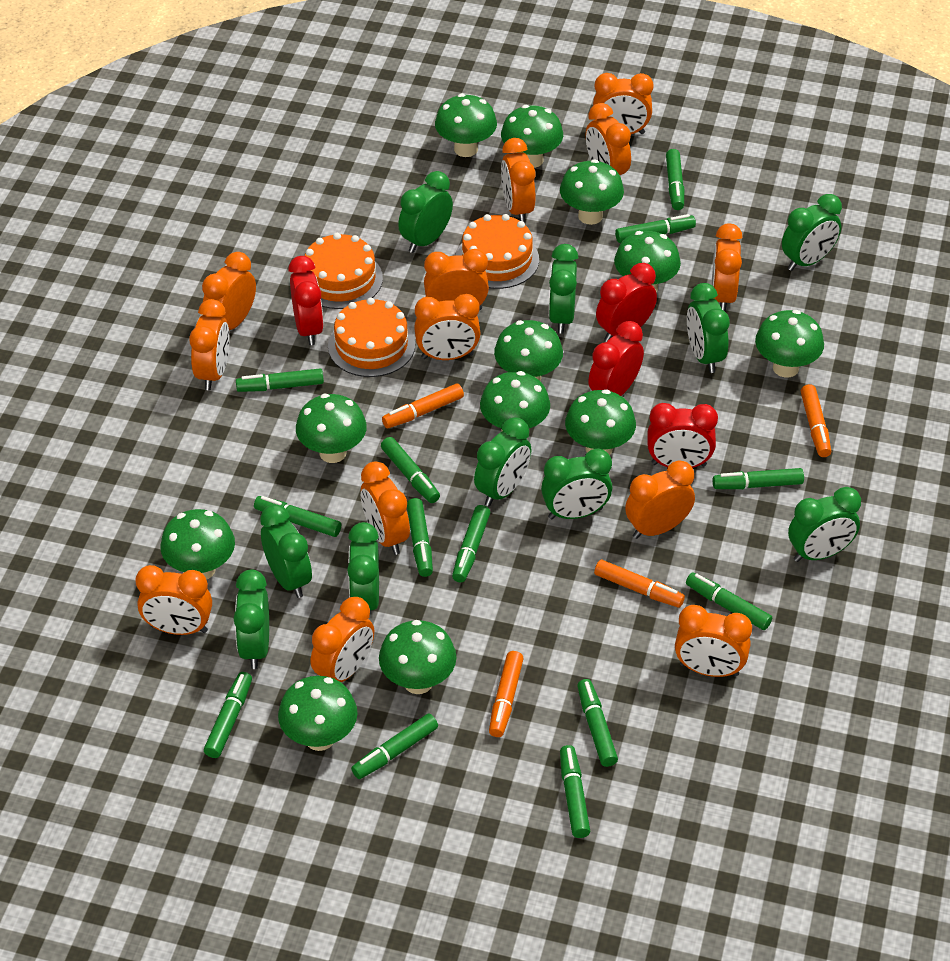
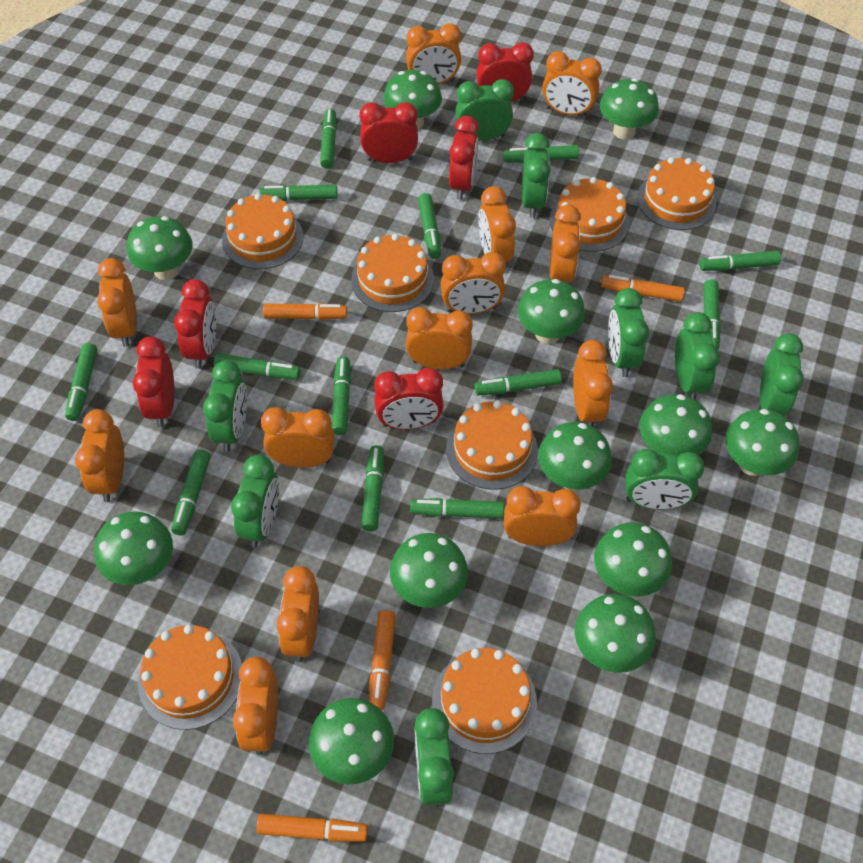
green clock: [234,570,269,669] [260,504,312,598] [347,522,379,610] [398,171,453,253] [474,417,531,506] [541,449,612,519] [549,244,578,334] [687,283,730,373] [782,194,842,271] [788,487,861,562] = 10 -> [203,360,247,452] [231,455,279,548] [414,708,454,807] [455,79,514,141] [522,133,551,218] [608,288,649,377] [625,449,705,510] [675,312,720,400] [760,333,804,416] = 9
orange cake: [305,233,383,309] [328,297,415,377] [456,214,539,289] = 3 -> [138,625,242,730] [222,193,303,269] [351,234,434,312] [432,648,537,754] [446,401,538,490] [549,177,629,252] [637,157,716,230] = 7
red clock: [288,256,324,345] [589,321,644,396] [596,263,657,342] [647,403,718,468] = 4 -> [133,336,174,428] [174,279,216,369] [360,102,418,163] [374,368,444,430] [449,116,479,200] [476,42,534,102] = 6

